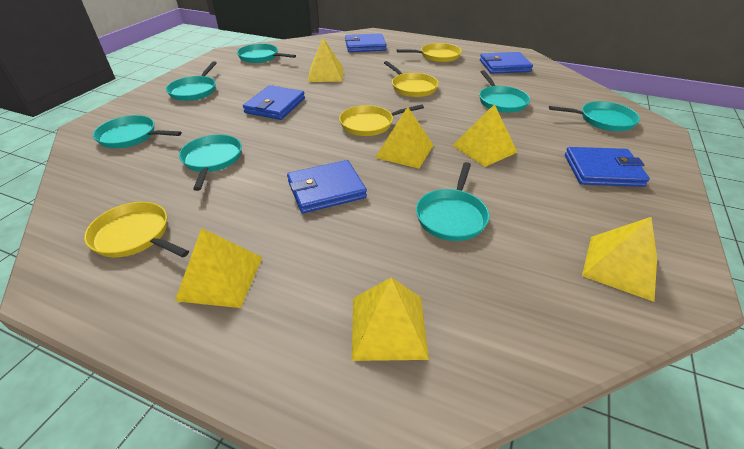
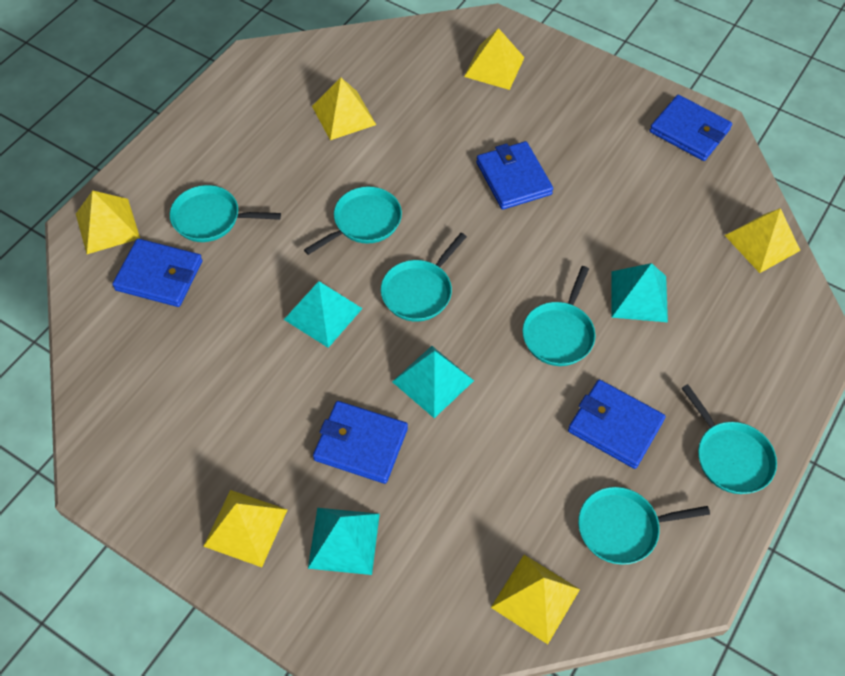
turquoise pan: [93,115,182,148] [166,61,217,101] [179,134,242,191] [237,43,296,63] [416,162,489,241] [479,70,530,113] [549,101,640,131] = 7 -> [170,185,281,242] [304,186,402,255] [381,233,467,322] [523,266,596,366] [578,487,710,565] [681,384,777,494] = 6
turquoise pyramid: none = 0 -> [284,281,363,348] [308,508,380,575] [392,346,474,418] [611,263,668,322] = 4
yellow pan: [84,202,189,257] [339,104,424,136] [384,61,439,97] [397,43,462,62] = 4 -> none = 0

